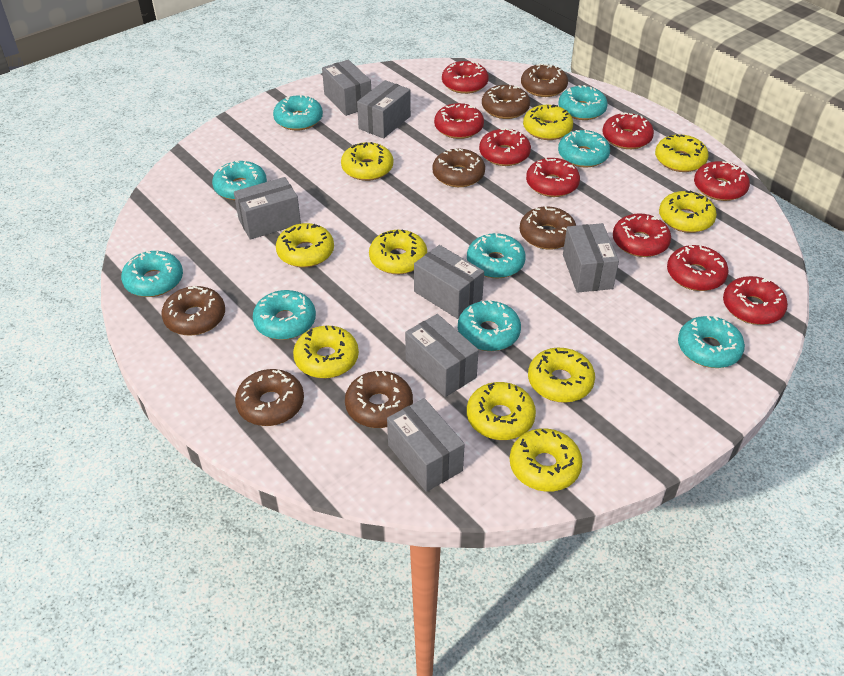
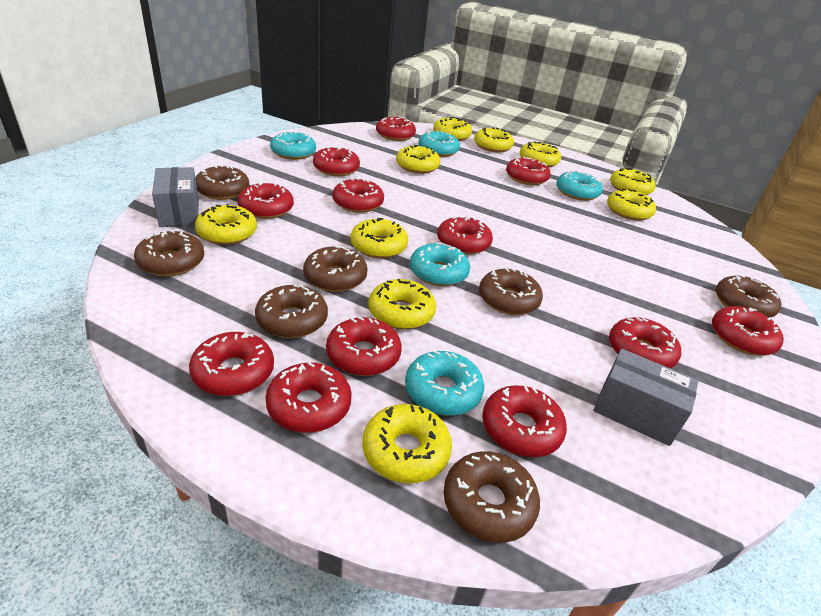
grey box: [234,177,301,240] [322,60,371,116] [357,80,411,139] [387,398,465,492] [405,314,479,397] [414,245,484,319] [563,223,619,293] = 7 -> [152,167,199,227] [594,349,698,446] = 2
red donut: [434,103,484,139] [442,61,489,94] [479,128,531,166] [526,158,580,197] [602,112,654,149] [613,214,671,257] [667,245,728,291] [694,161,750,201] [723,276,788,325] = 9 -> [189,332,274,396] [238,182,294,219] [265,362,352,433] [313,146,360,176] [326,317,402,376] [332,178,384,213] [376,117,416,141] [437,216,493,255] [482,385,567,457] [506,157,550,185] [609,317,681,368] [712,306,784,356] = 12
turquoise donut: [121,251,183,297] [212,161,267,200] [253,290,316,340] [273,95,323,130] [458,300,521,351] [467,233,526,279] [558,85,608,120] [558,130,610,168] [678,316,745,368] = 9 -> [270,131,316,160] [405,351,484,416] [410,243,470,286] [418,130,460,157] [556,171,603,201] = 5

